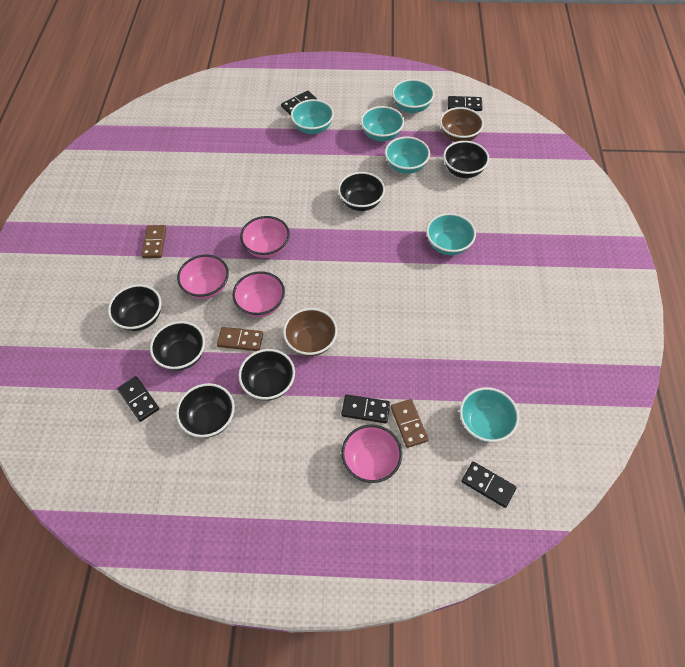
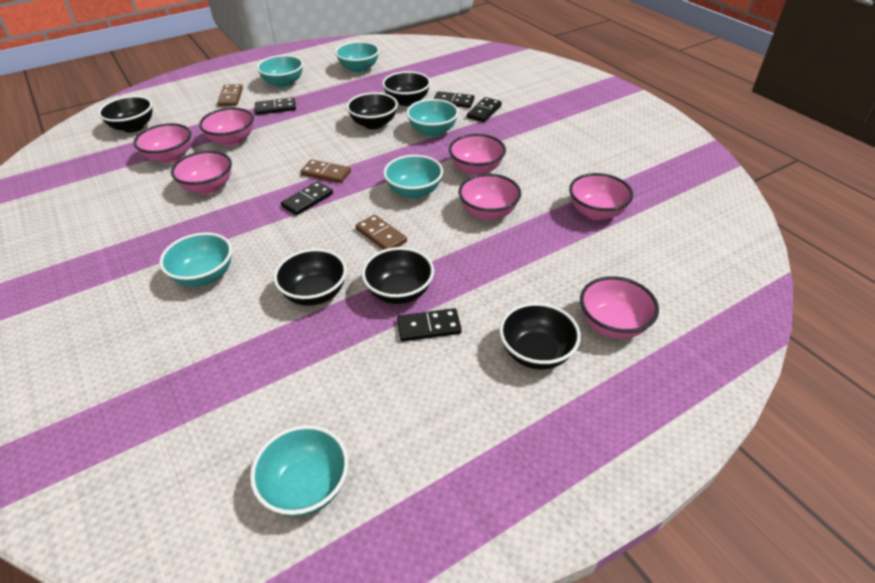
brown bowl: [283,308,338,356] [440,107,484,142] = 2 -> none = 0
pink bowl: [177,255,229,299] [232,271,285,317] [240,216,290,258] [341,424,402,483] = 4 -> [133,123,191,164] [171,151,232,194] [199,108,254,146] [449,134,506,176] [458,174,521,220] [569,173,633,220] [580,276,659,339] = 7

